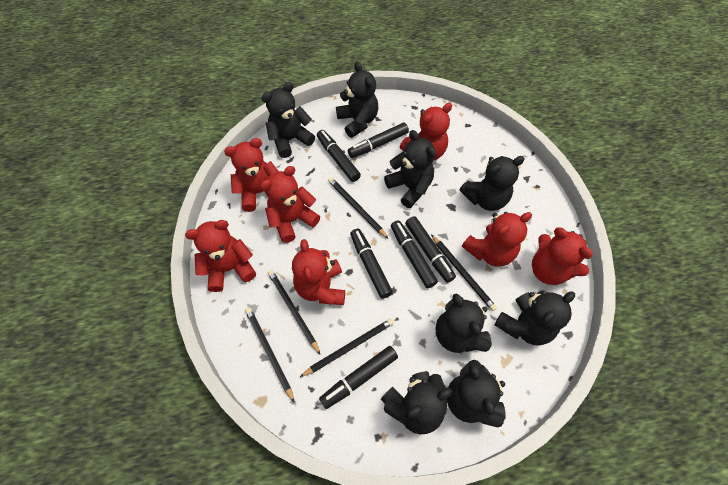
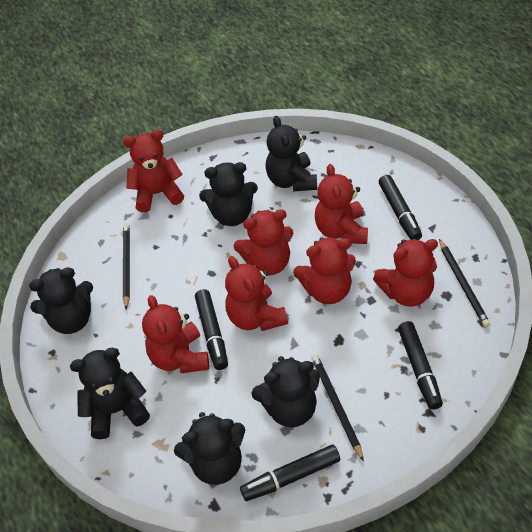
black marker: [317,130,361,182] [319,346,398,409] [348,123,409,158] [350,229,393,299] [391,220,438,288] [405,216,456,283] = 6 -> [195,289,228,370] [240,445,340,501] [379,175,422,240] [398,321,443,410] = 4
black pencil: [245,308,295,403] [268,270,320,354] [300,318,394,377] [328,177,388,238] [431,234,497,311] = 5 -> [123,223,130,309] [311,355,364,461] [439,239,490,327] = 3
black teddy bear: [261,82,315,158] [336,61,378,138] [381,371,452,434] [384,130,436,208] [436,294,492,353] [447,360,506,427] [460,156,525,211] [494,290,575,345] = 8 -> [29,267,93,334] [70,348,150,439] [174,412,245,485] [199,162,258,226] [251,356,320,427] [266,116,317,191] = 6

